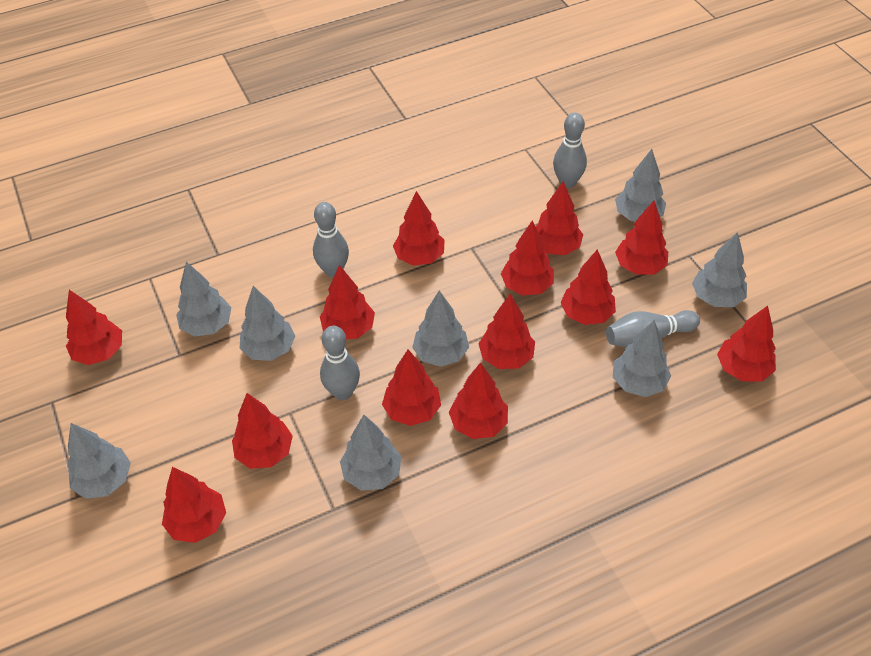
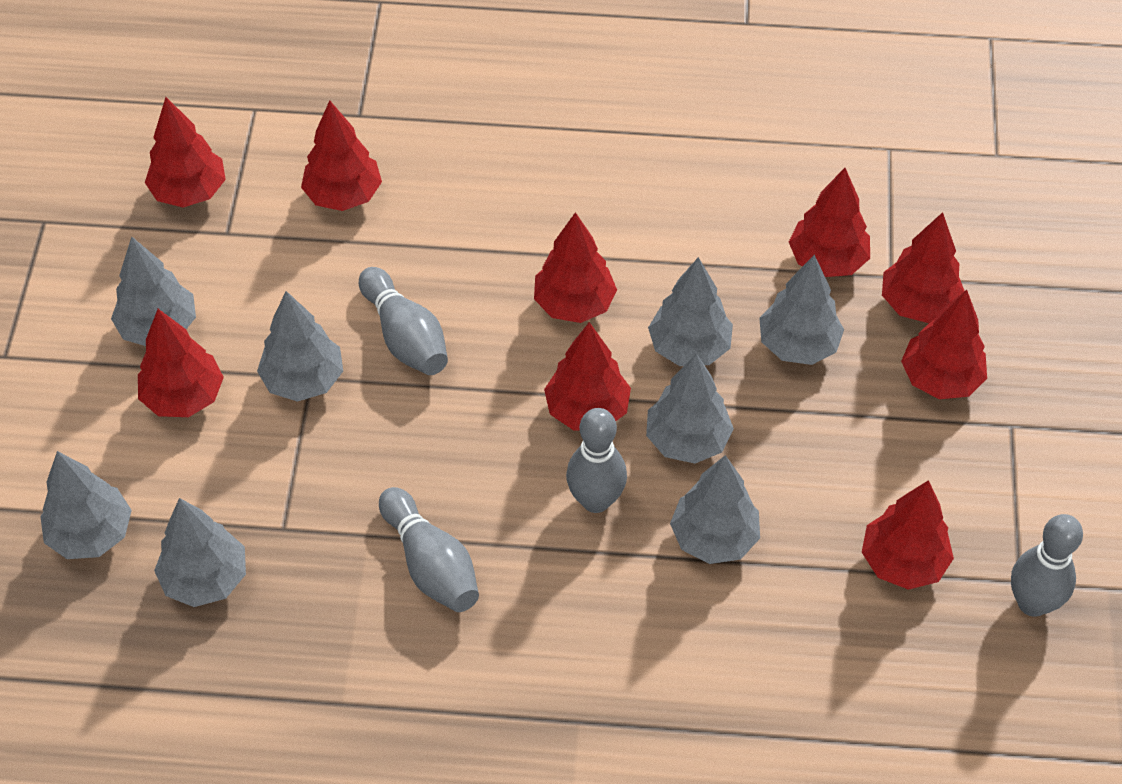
red tree: [66,290,122,365] [162,467,226,543] [232,393,293,469] [320,265,375,339] [382,349,441,426] [393,191,444,266] [449,363,508,439] [478,294,535,369] [501,221,554,295] [536,181,583,255] [560,249,616,325] [615,201,668,275] [717,306,776,381] = 13 -> [138,309,224,417] [145,97,226,207] [301,101,382,211] [534,212,617,323] [544,322,631,430] [789,168,870,277] [862,480,954,590] [882,212,964,323] [901,290,987,399] = 9

